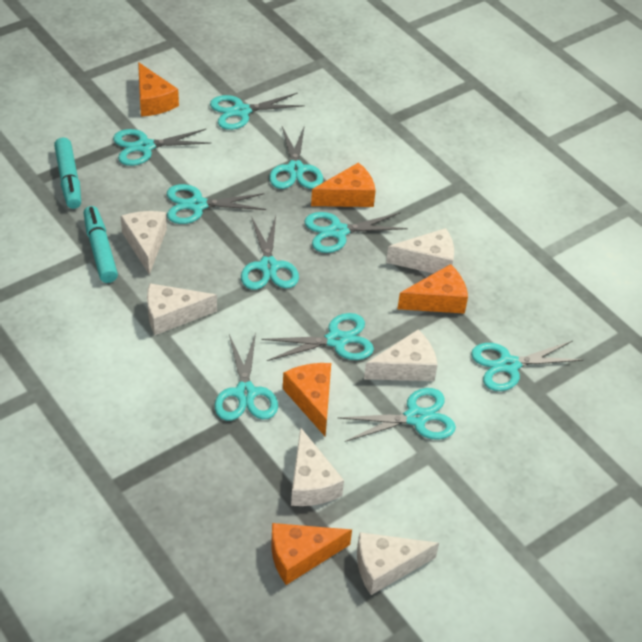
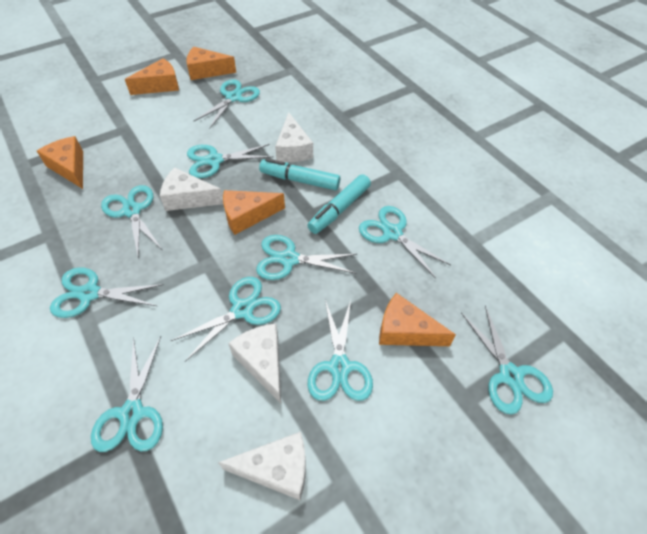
white cheese: [120,211,167,275] [147,283,217,335] [291,427,344,506] [357,532,439,595] [364,330,438,381] [386,228,454,273] = 6 -> [160,167,223,211] [218,431,306,500] [228,324,281,404] [275,112,313,162] = 4

